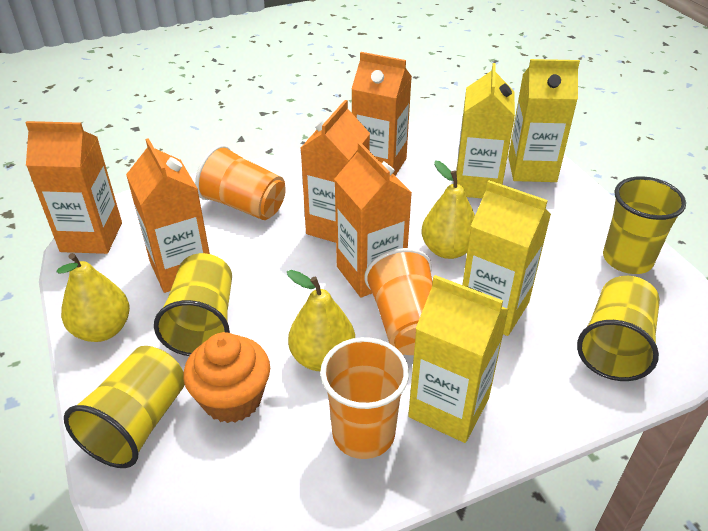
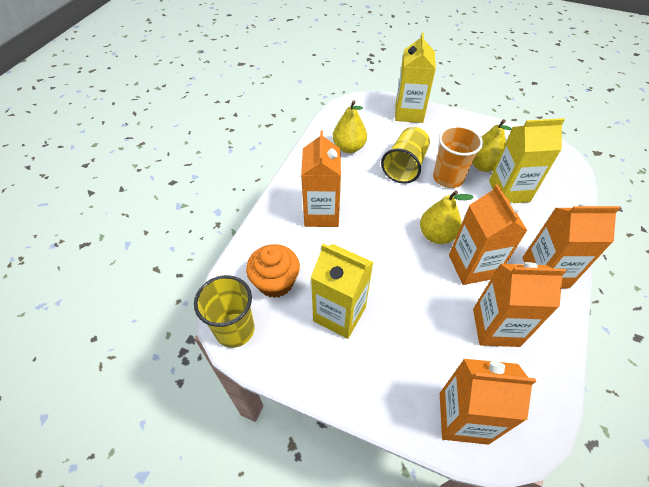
orange cup: [195,145,286,220] [320,337,409,459] [364,248,433,355] = 3 -> [433,126,483,188] = 1
yellow carton: [408,275,509,443] [456,63,515,198] [462,180,551,336] [508,59,580,182] = 4 -> [311,244,374,339] [395,33,436,123] [489,118,565,203] = 3
yellow cup: [64,346,185,468] [154,253,232,356] [577,276,660,381] [603,176,686,274] = 4 -> [194,275,255,348] [381,127,430,184] = 2

